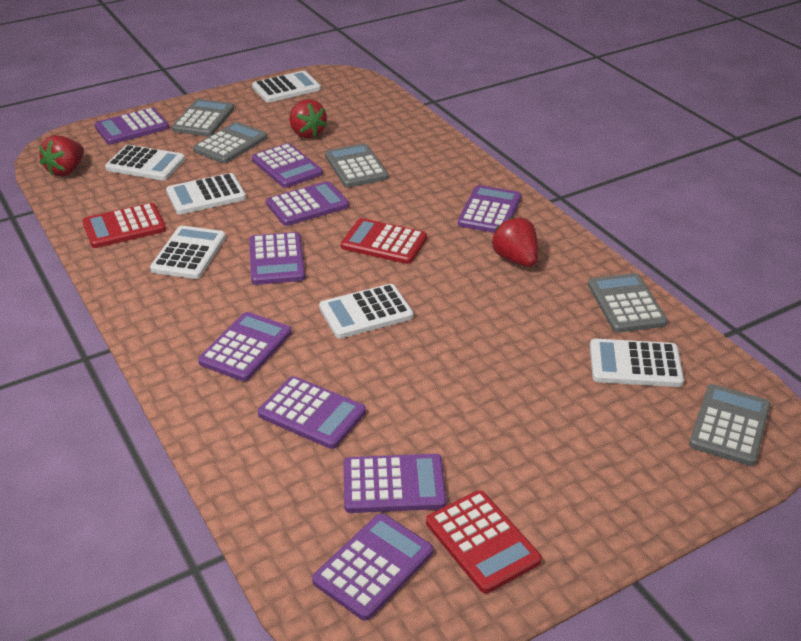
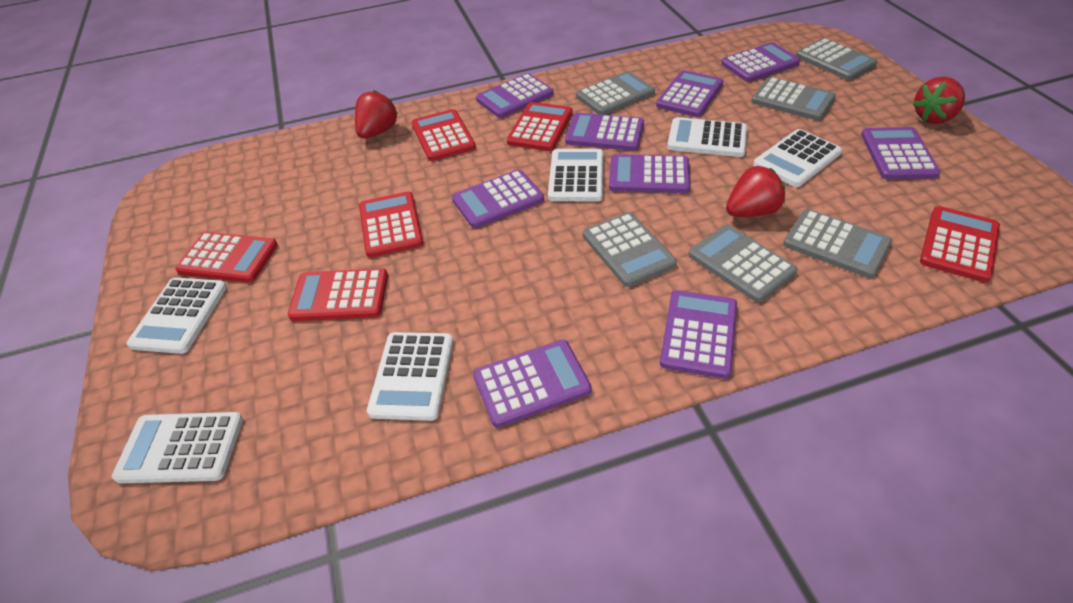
grey calculator: [172,99,234,137] [193,122,268,164] [325,143,388,187] [588,273,668,333] [689,384,771,466] = 5 -> [576,71,655,115] [583,212,677,287] [689,225,798,302] [751,77,836,121] [784,209,892,278] [796,38,878,80] = 6
red calculator: [82,203,166,248] [341,218,427,264] [426,490,542,593] = 3 -> [175,232,278,283] [288,268,388,321] [359,192,424,258] [412,109,476,161] [507,102,573,151] [920,206,1000,283] = 6

